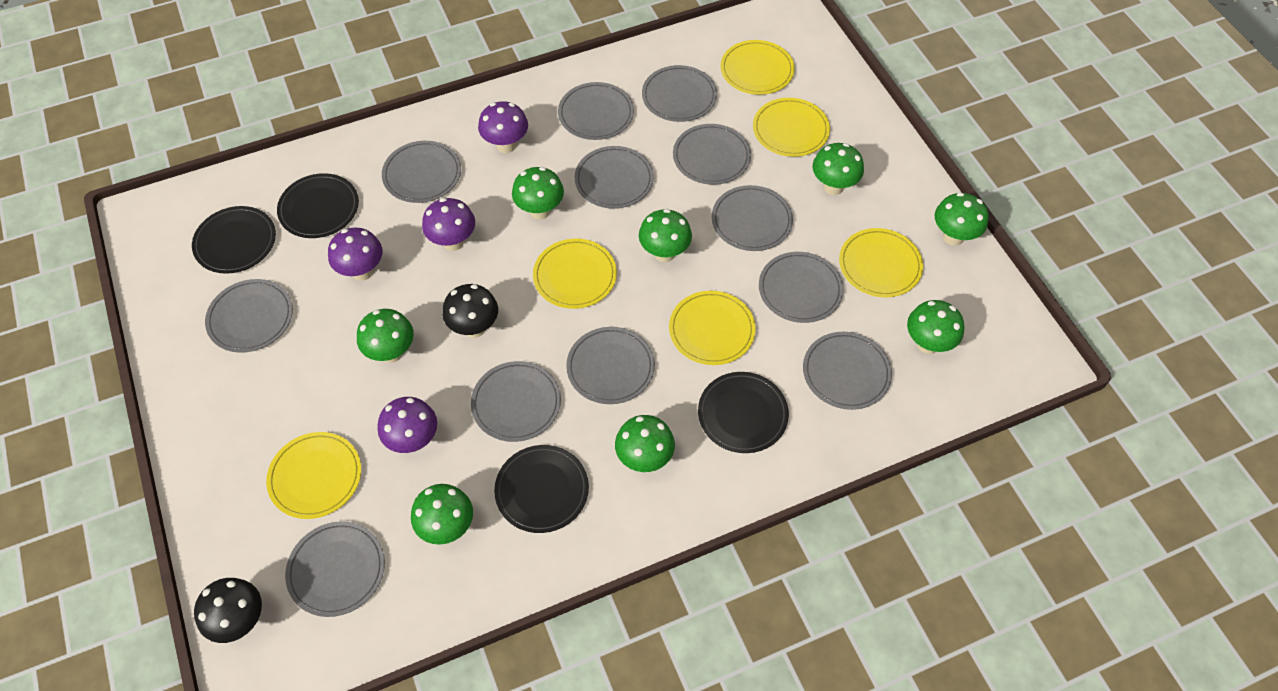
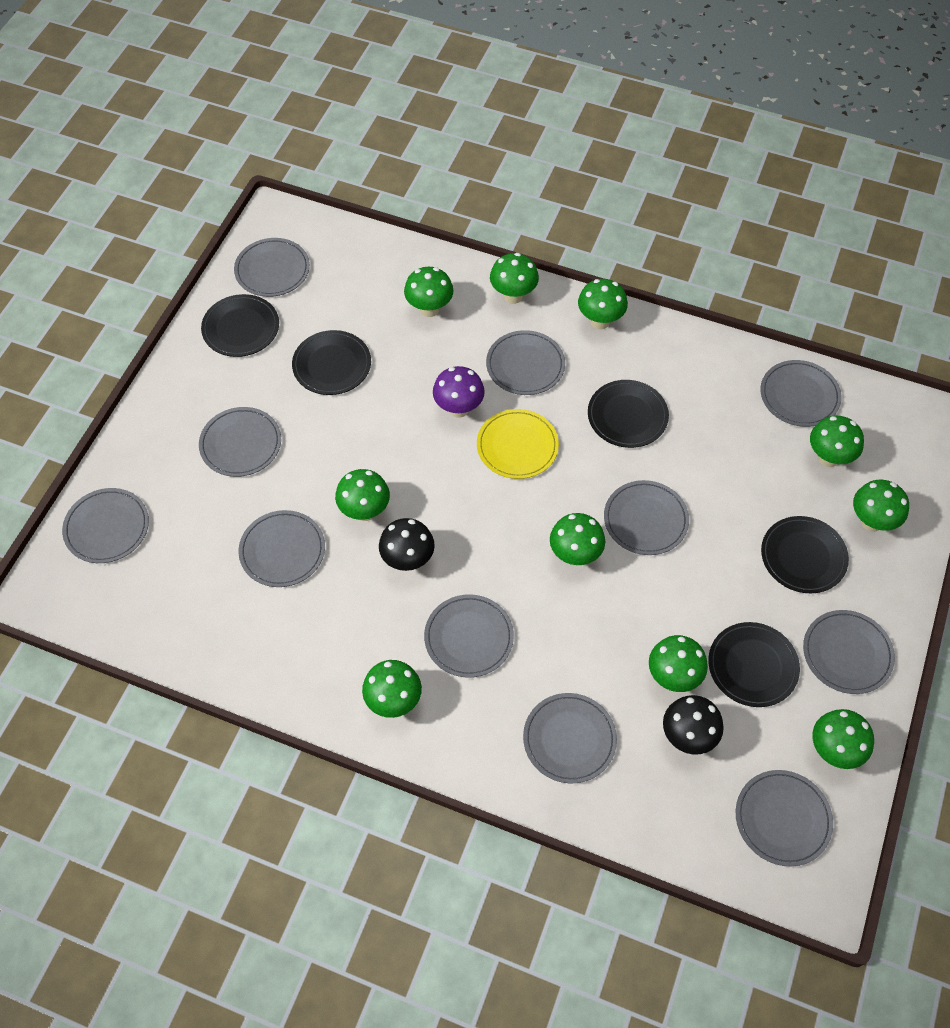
black plate: [192,206,276,274] [277,173,359,238] [494,445,589,533] [698,372,789,453] = 4 -> [201,294,279,357] [292,330,371,395] [588,380,669,448] [708,622,800,707] [761,516,849,593] = 5
green mushroom: [357,309,414,363] [411,484,473,545] [512,167,564,220] [615,415,675,472] [639,209,692,262] [813,143,864,195] [907,300,964,354] [935,192,989,246] = 8 -> [335,469,390,521] [362,660,422,718] [404,267,454,317] [490,253,539,304] [550,513,605,565] [578,279,628,329] [649,635,708,692] [810,416,864,467] [812,709,874,769] [853,479,909,532] = 10
grey plate: [205,279,293,353] [285,521,385,617] [382,141,461,203] [471,361,561,442] [558,82,634,140] [566,327,655,404] [575,146,654,209] [642,65,717,122] [673,124,751,185] [712,185,793,251] [759,252,844,323] [803,332,892,410] = 12 -> [62,488,149,563] [199,407,281,477] [234,238,310,297] [238,510,325,587] [424,594,514,678] [486,330,565,395] [523,693,617,783] [604,480,689,555] [736,770,833,867] [760,360,842,427] [803,610,895,694] = 11
purple mushroom: [328,228,382,281] [378,397,437,453] [422,198,475,251] [478,101,528,153] = 4 -> [433,366,485,418] = 1
yellow plate: [266,432,361,519] [533,239,617,309] [669,291,756,365] [720,40,795,95] [753,98,830,157] [839,228,923,297] = 6 -> [477,409,559,479] = 1

